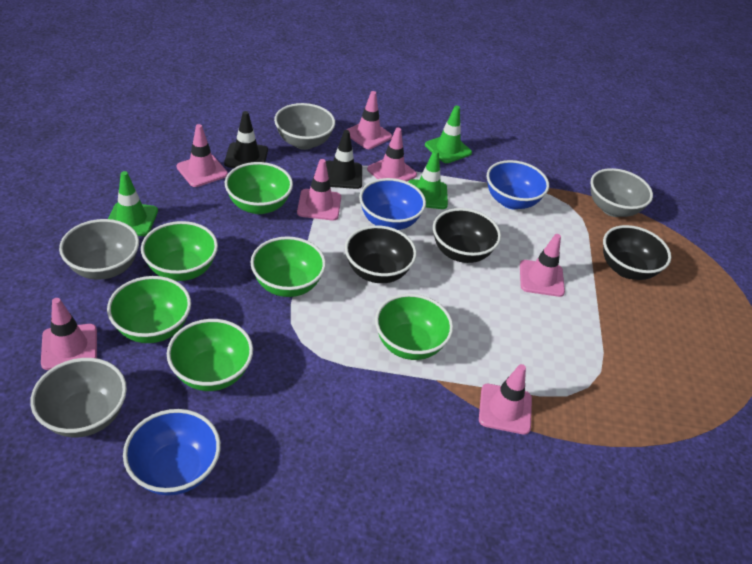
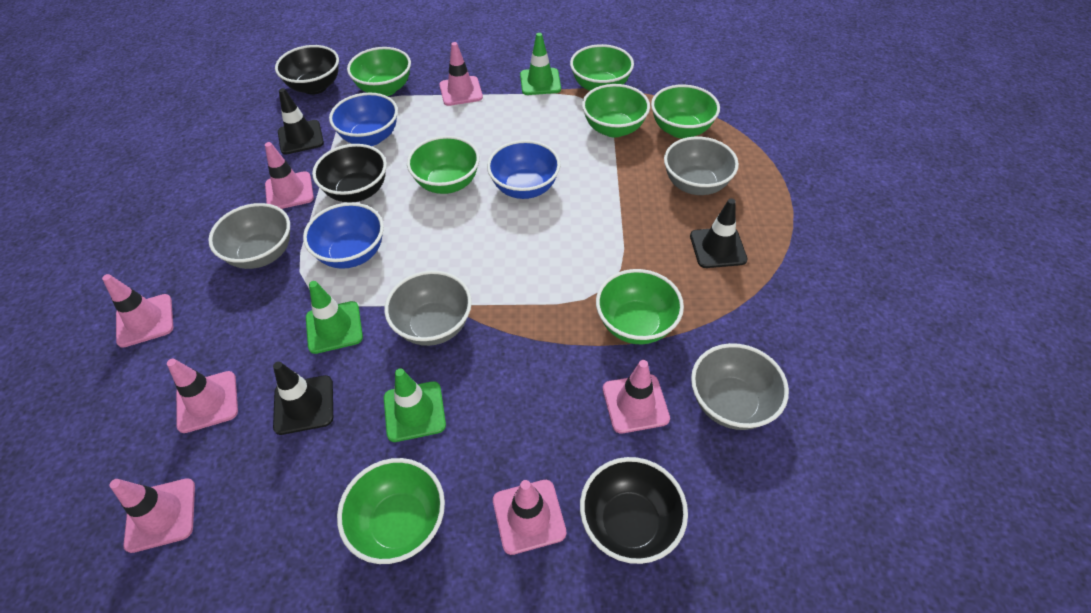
black traffic cone: [224,111,268,168] [326,130,362,189] = 2 -> [273,362,333,435] [278,88,324,155] [690,198,748,268] = 3
green bowl: [107,276,191,343] [141,221,218,281] [167,319,253,391] [225,162,293,214] [251,236,326,297] [375,294,453,360] = 6 -> [337,458,445,564] [347,47,411,96] [407,136,480,194] [570,44,634,91] [582,84,650,138] [596,269,684,344] [651,84,720,138] = 7

